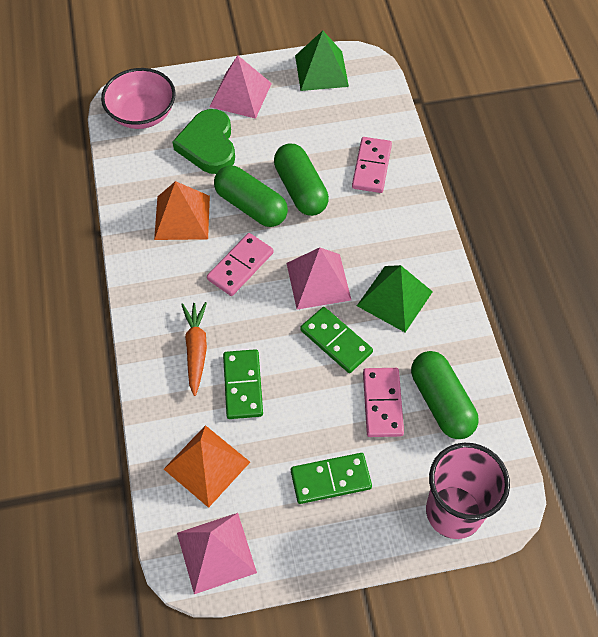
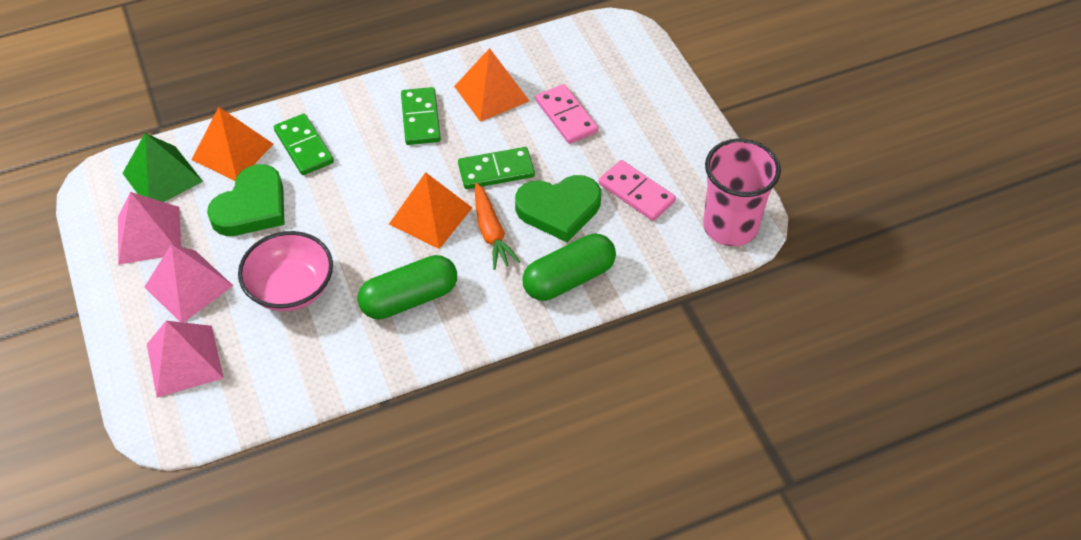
green capsule: [214,166,288,227] [274,144,329,216] [411,351,479,439] = 3 -> [357,255,457,319] [522,234,616,301] = 2
green heart: [172,109,235,174] = 1 -> [207,164,285,236] [515,175,601,242] = 2
green pyramid: [295,31,349,91] [357,265,433,332] = 2 -> [122,133,203,202] = 1
orange pyramid: [154,181,210,240] [164,425,250,508] = 2 -> [191,107,273,181] [389,172,472,249] [454,48,529,122] = 3
pink domino: [207,233,273,296] [352,137,392,193] [363,368,404,437] = 3 -> [536,84,598,144] [599,160,676,221] = 2

